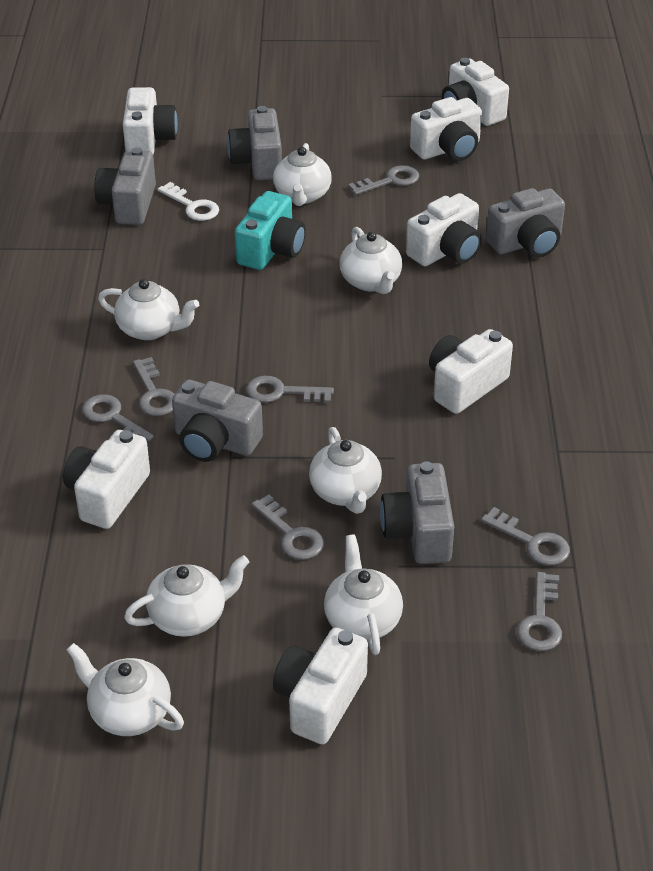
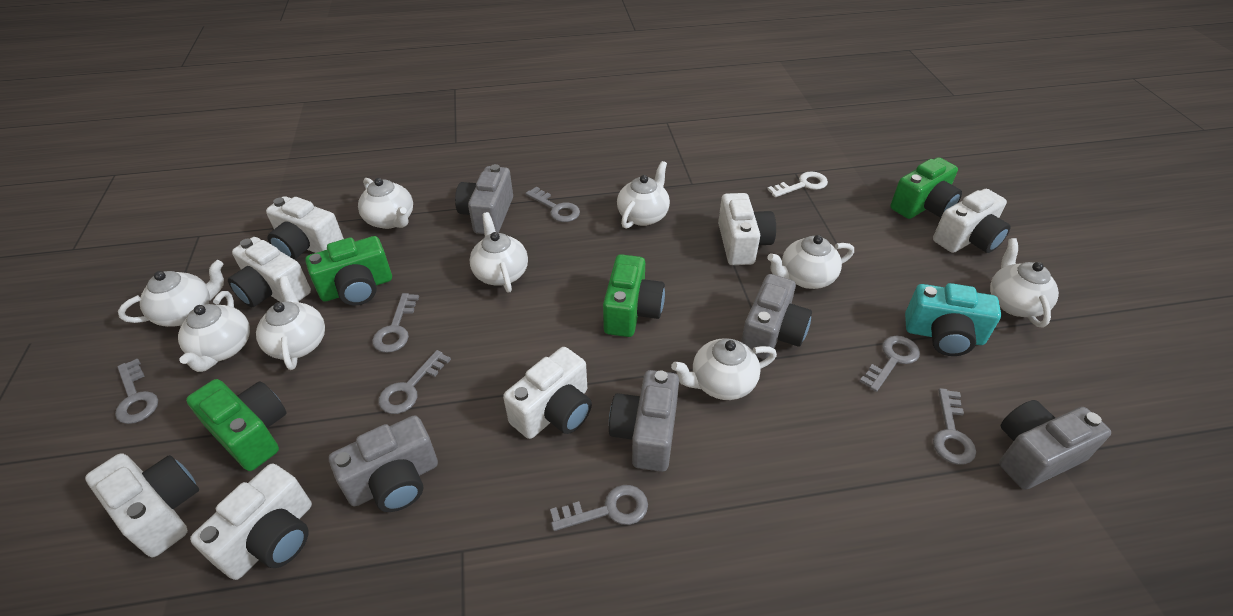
green camera: none = 0 -> [186,379,286,471] [305,236,392,305] [603,254,665,337] [890,157,962,219] = 4
white teapot: [67,643,184,736] [98,279,199,340] [124,555,249,637] [273,143,332,206] [309,427,382,514] [324,534,403,655] [340,227,402,294] = 7 -> [118,260,224,327] [178,291,250,372] [256,276,325,370] [358,178,413,229] [470,212,528,293] [617,161,670,229] [671,338,777,400] [767,235,854,289] [990,238,1059,327] = 9

